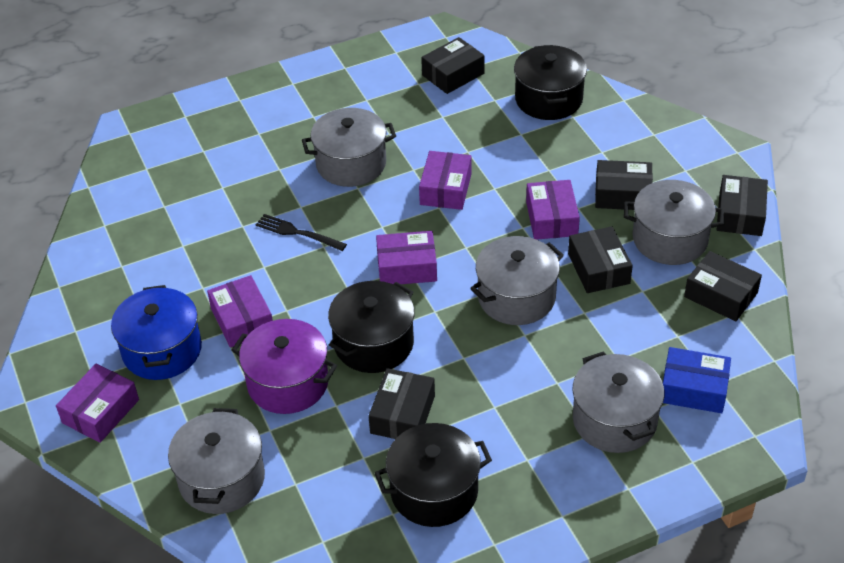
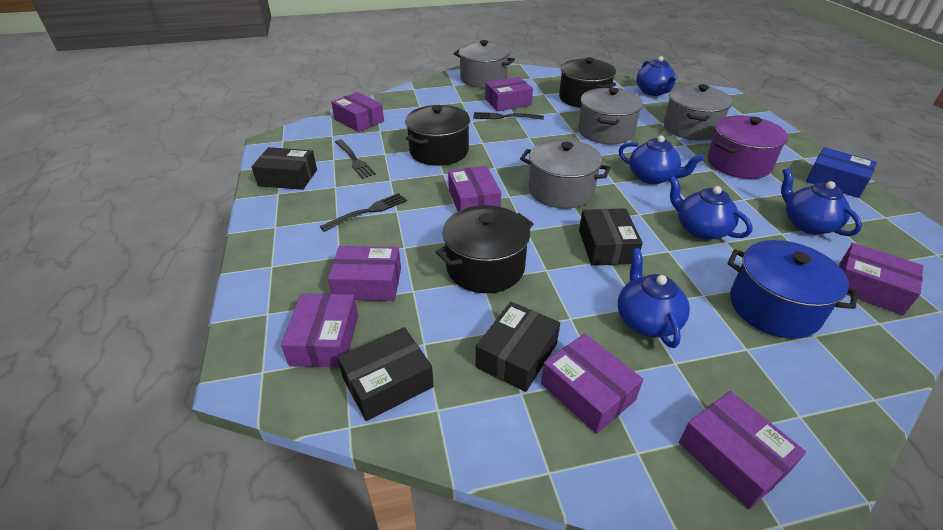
black box: [368,368,435,439] [421,37,485,94] [568,226,633,293] [595,160,653,210] [684,251,762,321] [716,175,768,236] = 6 -> [252,147,317,190] [337,327,434,421] [476,302,560,392] [579,208,643,266] = 4
black fork: [256,214,347,251] = 1 -> [320,193,407,232] [335,140,376,179] [473,112,544,120] = 3
blue teapot: none = 0 -> [618,248,690,348] [619,136,704,184] [636,56,678,96] [669,176,753,240] [781,168,862,236] = 5
grey pot: [168,408,265,514] [302,108,396,187] [470,236,564,325] [572,351,664,453] [624,180,724,265] = 5 -> [453,40,515,88] [520,139,611,209] [578,88,643,144] [664,84,733,140] = 4
purple box: [56,364,139,443] [207,275,273,348] [376,231,437,284] [419,151,472,210] [526,180,580,240] = 5 -> [281,293,358,367] [328,246,401,301] [331,92,384,132] [448,166,501,211] [485,77,533,112] [541,333,643,434] [679,391,806,509] [839,243,923,315] = 8

